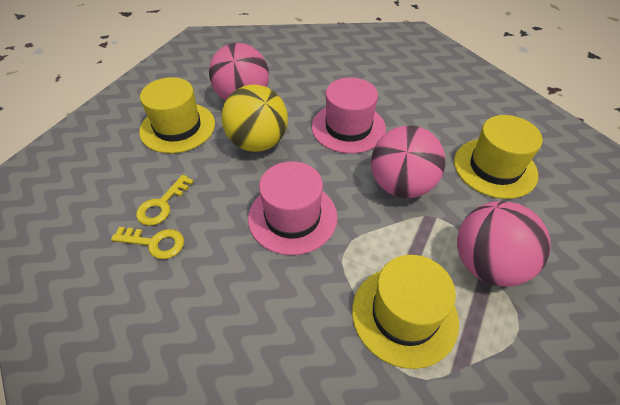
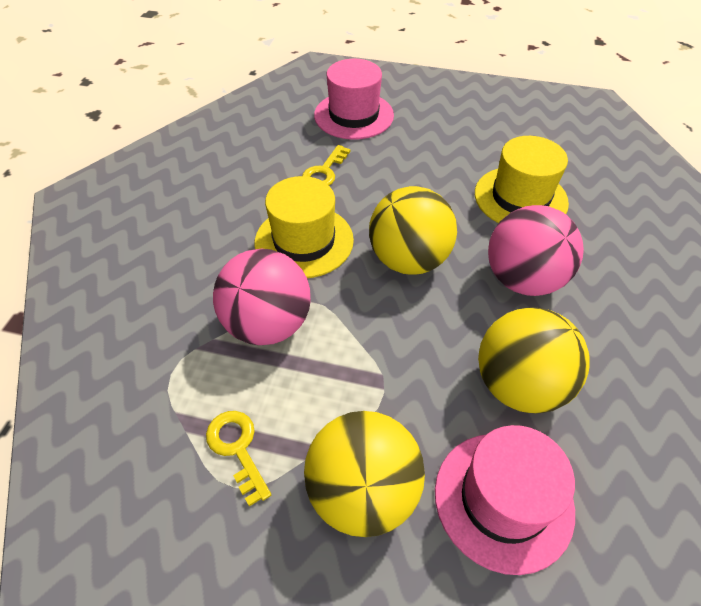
pink ball: [209,43,269,101] [371,126,445,198] [457,201,551,287] = 3 -> [213,249,311,345] [488,205,584,296] = 2
yellow ball: [221,85,288,152] = 1 -> [304,411,425,537] [369,186,457,275] [478,307,590,413] = 3
yellow hat: [139,77,215,153] [352,255,459,369] [454,115,543,199] = 3 -> [255,176,354,278] [475,136,569,223] = 2

